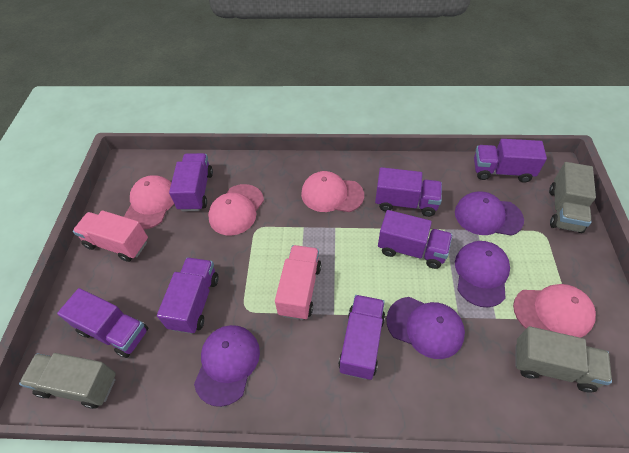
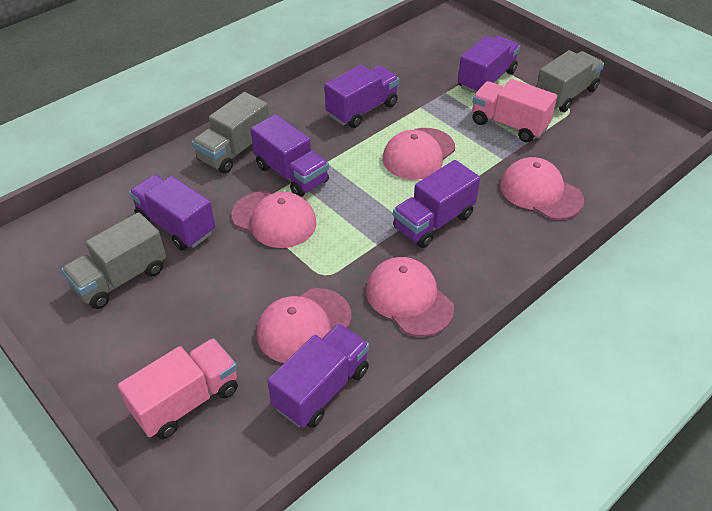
pink cap: [124,175,174,230] [208,184,264,235] [301,171,364,212] [513,284,596,338] = 4 -> [232,191,317,248] [257,288,351,363] [366,257,454,337] [383,128,455,180] [500,157,584,220] = 5
purple cap: [194,325,260,407] [386,297,465,359] [455,192,524,236] [455,241,510,307] = 4 -> none = 0
purple truck: [57,288,148,358] [157,257,218,334] [169,153,213,211] [338,295,385,380] [375,167,442,217] [378,210,452,269] [474,139,547,183] = 7 -> [129,174,215,250] [251,114,329,197] [267,324,369,428] [325,65,399,128] [393,160,480,248] [458,36,520,94] = 6

